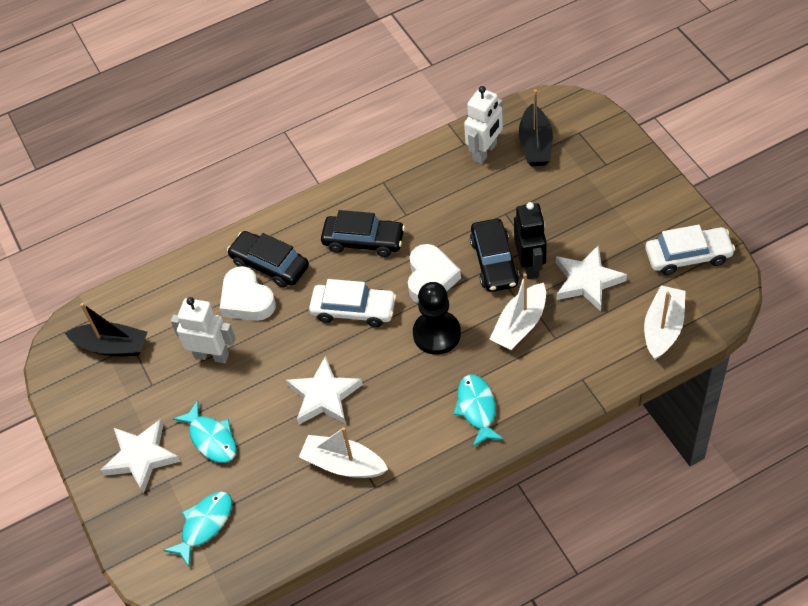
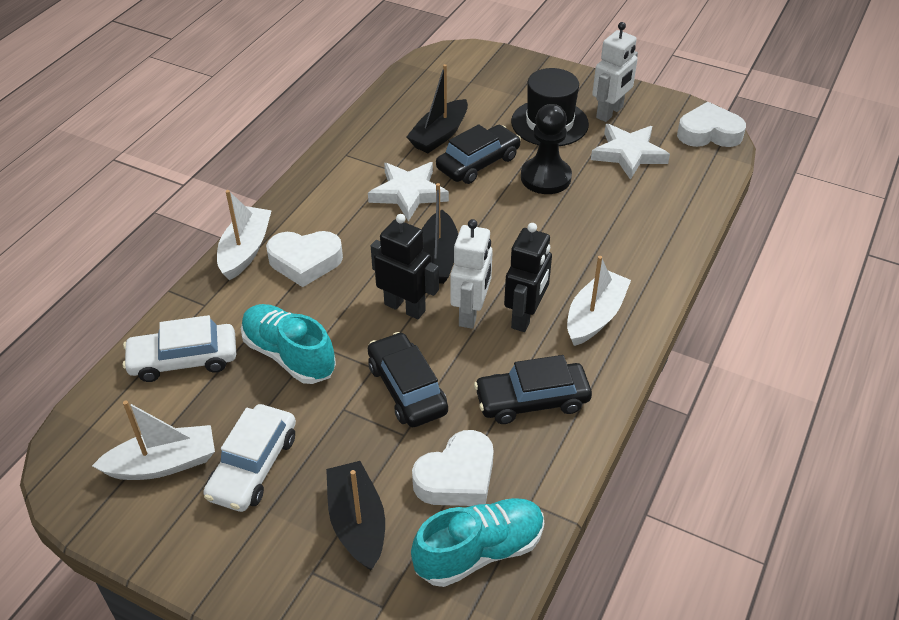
black boat: [65,303,147,356] [519,89,553,166] = 2 -> [326,461,385,570] [406,64,468,153] [421,183,458,284] = 3
black hat: none = 0 -> [511,68,589,146] = 1
black robot: [514,202,547,279] = 1 -> [371,214,439,319] [504,223,552,332] = 2
turquoise fish: [163,491,232,567] [173,400,237,463] [453,374,504,447] = 3 -> none = 0
turquoise shoe: none = 0 -> [241,304,336,384] [411,498,544,587] = 2
white heart: [220,266,276,321] [408,244,461,303] = 2 -> [266,231,343,287] [412,430,494,506] [677,102,746,147] = 3
white star: [100,419,181,494] [286,356,363,424] [556,245,627,312] = 3 -> [368,162,449,222] [591,124,670,180] = 2

